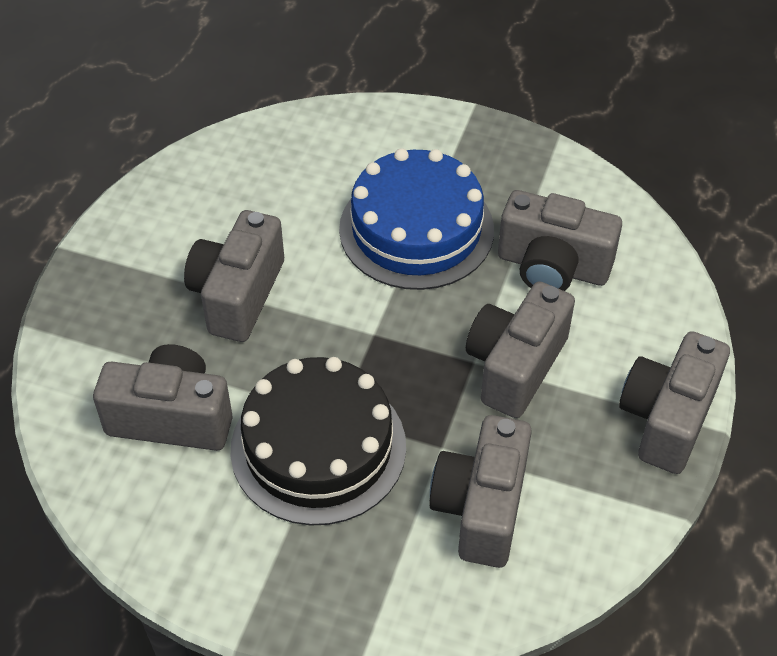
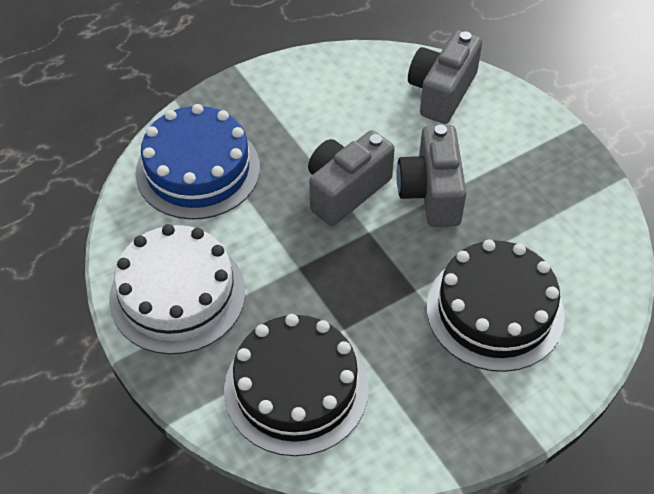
black cake: [231,357,406,525] = 1 -> [224,314,368,456] [427,240,565,372] = 2
grey camera: [93,344,233,451] [184,210,284,342] [429,415,532,568] [466,281,575,418] [498,190,622,291] [619,331,730,474] = 6 -> [308,130,395,226] [396,125,467,227] [408,30,482,124] = 3
white cake: none = 0 -> [109,224,245,354] = 1

